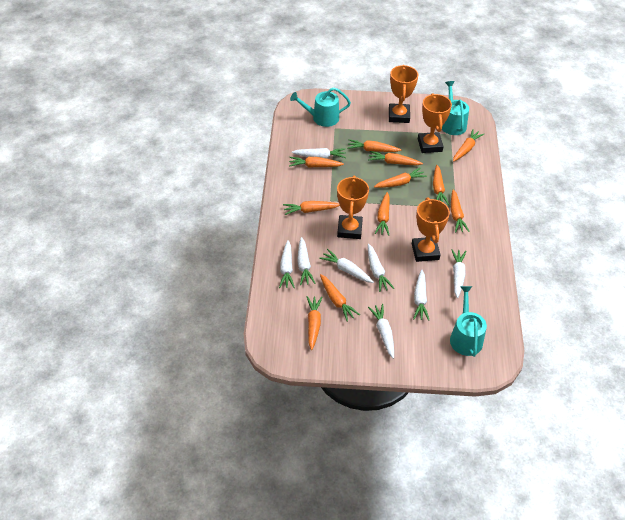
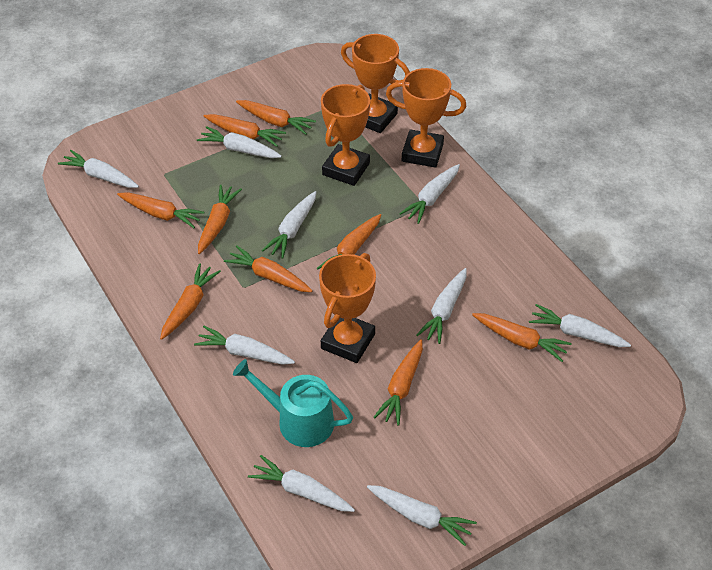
orange carrot: [283,201,340,215] [289,157,344,168] [307,296,322,350] [320,274,360,322] [347,139,401,152] [368,151,423,166] [374,168,427,188] [375,192,390,236] [433,165,449,205] [451,190,470,233] [453,129,484,162] = 11 -> [117,192,204,228] [160,263,221,340] [198,184,242,254] [204,114,286,147] [224,245,313,292] [236,100,316,135] [316,214,381,270] [374,339,423,426] [472,313,572,362] = 9
turquoise watering can: [290,87,351,127] [442,81,469,135] [450,286,487,357] = 3 -> [233,359,353,447] = 1
white carrot: [279,240,295,288] [292,148,346,159] [297,237,316,285] [319,249,374,283] [368,244,394,292] [368,304,394,359] [413,270,429,321] [451,249,466,298] = 8 -> [58,150,139,188] [194,326,295,365] [197,126,282,158] [248,455,355,512] [262,191,316,259] [367,485,477,546] [399,164,460,224] [416,268,467,344] [529,304,631,347] = 9

